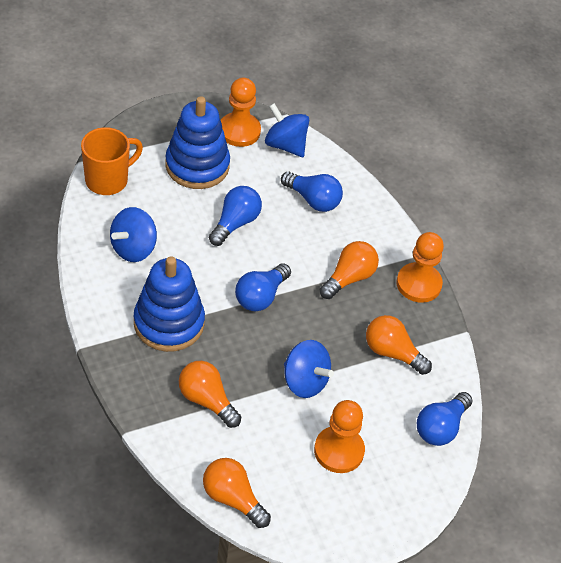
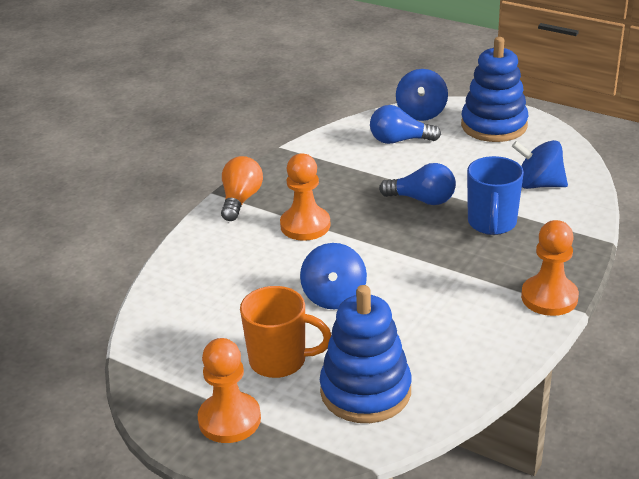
blue light bulb: [209,186,262,246] [235,263,291,311] [281,172,343,212] [417,392,472,446] = 4 -> [370,105,441,144] [379,163,456,205] = 2
blue mug: none = 0 -> [467,156,524,235] = 1
orange light bulb: [179,361,241,428] [203,458,271,528] [320,241,379,299] [366,315,432,375] = 4 -> [221,156,263,221] = 1

